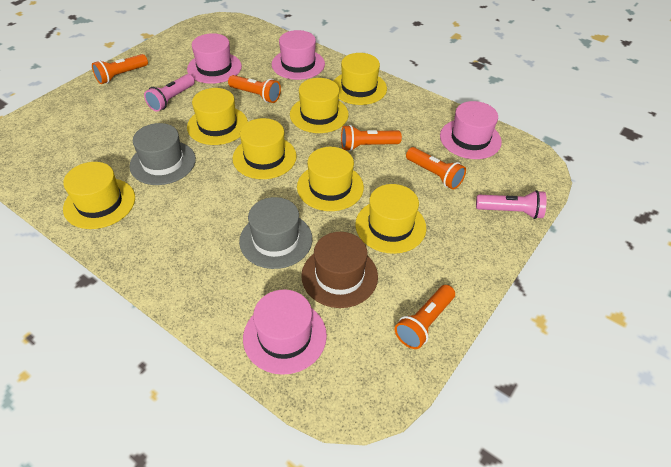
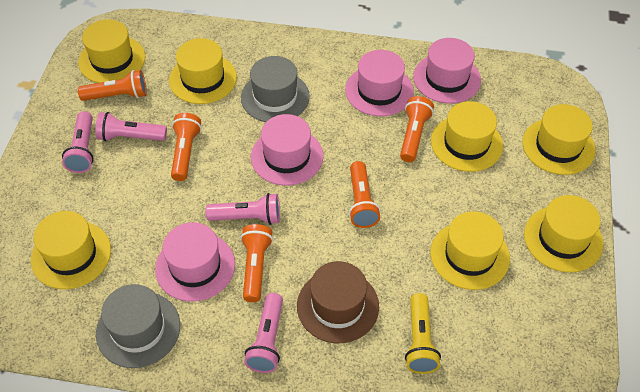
pink flashlight: [144,74,195,112] [476,190,547,219] = 2 -> [62,111,94,173] [95,112,167,141] [206,193,280,225] [244,293,283,373] = 4
yellow flashlight: none = 0 -> [405,293,441,374] = 1

